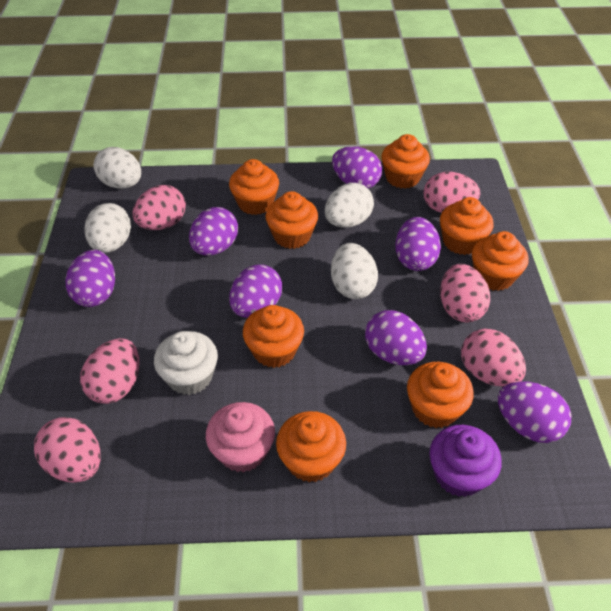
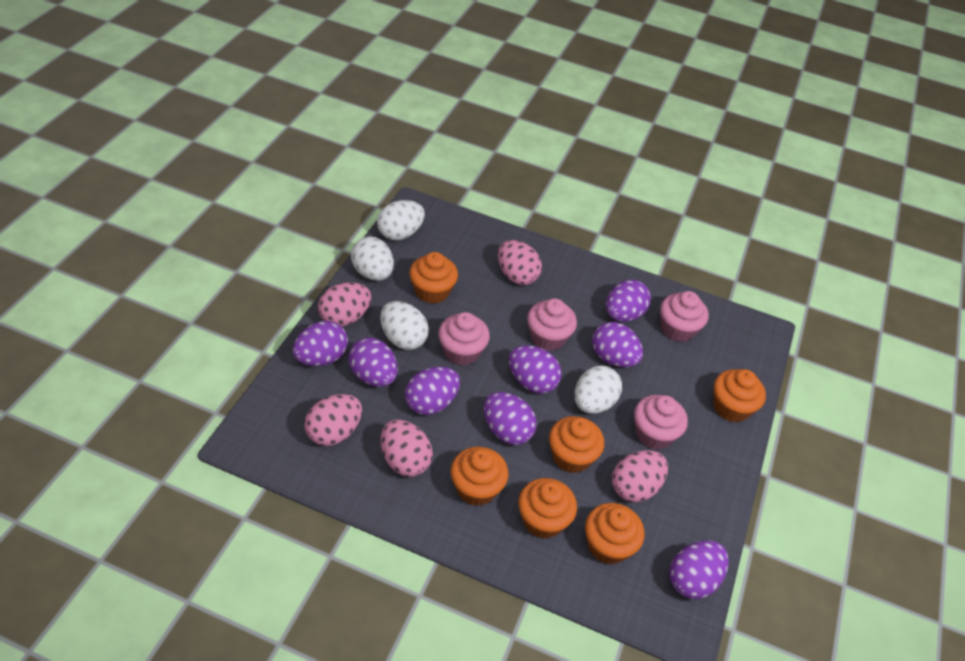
orange cupcake: [229,159,279,215] [243,305,304,368] [266,191,318,249] [276,411,346,482] [381,134,430,189] [407,362,474,428] [440,197,494,255] [472,231,529,291] = 8 -> [409,252,458,304] [451,446,508,506] [518,478,577,539] [549,416,604,473] [585,503,644,565] [714,369,766,422] = 6
pink cupcake: [206,402,275,472] = 1 -> [438,312,490,366] [527,298,577,351] [634,395,688,450] [660,291,709,342] = 4
pink egg: [34,417,101,483] [80,338,139,404] [132,185,186,230] [423,172,480,213] [440,264,490,322] [461,329,526,387] = 6 -> [304,394,362,446] [318,282,371,327] [381,419,433,477] [498,240,542,285] [612,450,668,502] = 5
purple cupcake: [429,425,502,497] = 1 -> none = 0
purple egg: [66,250,115,307] [189,207,238,256] [229,264,282,318] [332,146,382,188] [365,310,427,365] [395,217,441,271] [498,381,571,443] = 7 -> [293,321,348,366] [348,337,398,387] [405,366,460,415] [484,392,537,445] [509,345,562,394] [592,322,643,367] [606,280,651,322] [669,540,729,599] = 8
white cupcake: [154,331,218,395] = 1 -> none = 0

